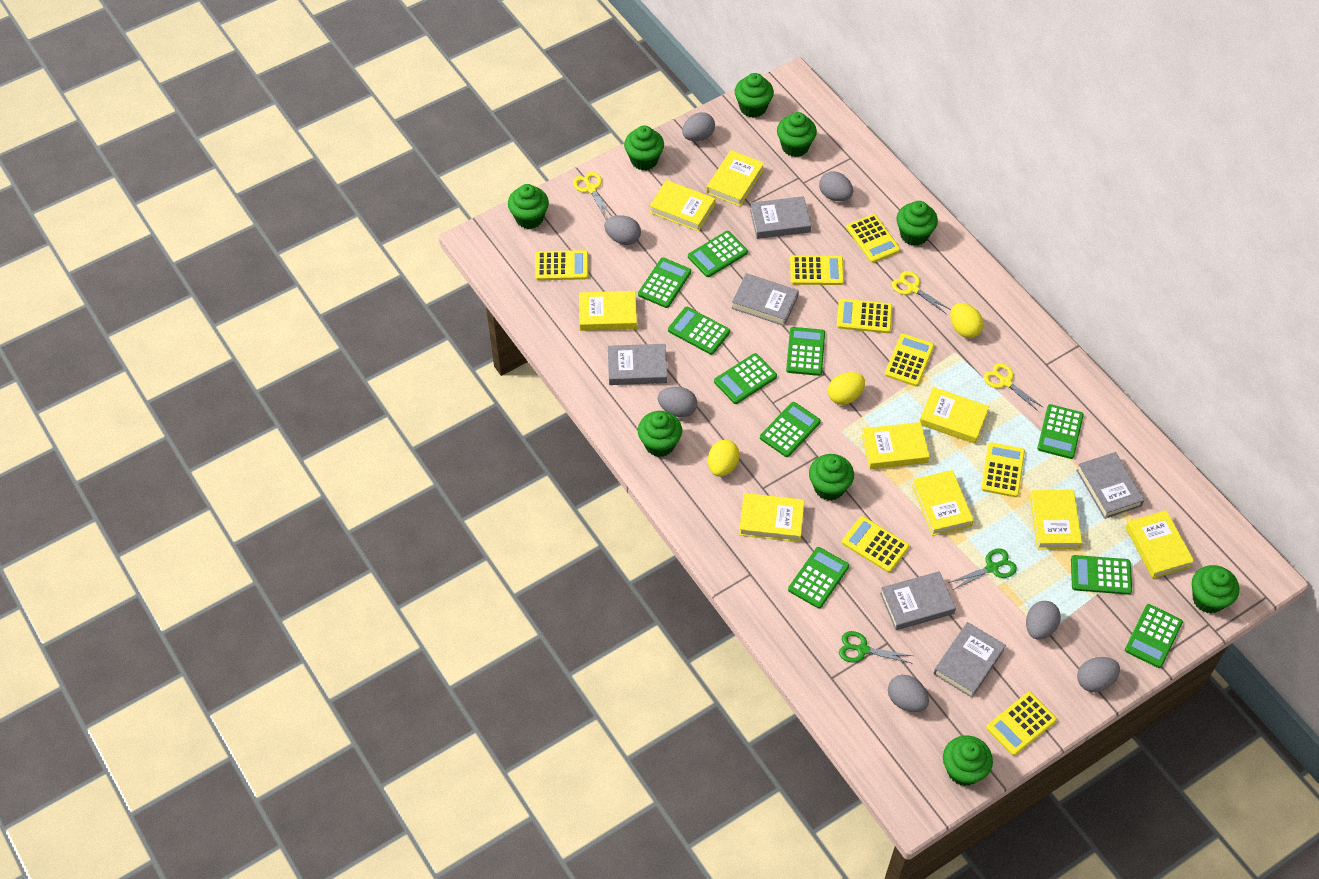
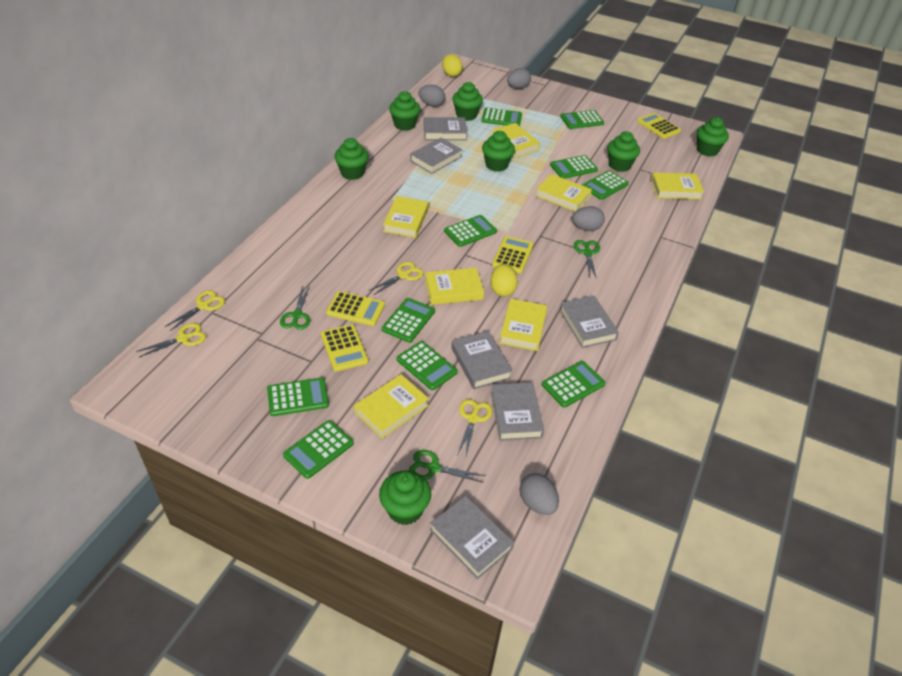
green cupcake: [508,184,549,229] [624,126,664,170] [638,411,682,457] [735,73,774,118] [777,112,817,157] [809,454,854,501] [897,201,938,246] [943,736,993,786] [1192,565,1239,613] = 9 -> [334,138,369,180] [379,470,431,525] [389,91,421,131] [452,82,483,121] [482,131,515,172] [607,131,640,172] [697,117,729,157] = 7
green scissors: [839,631,913,663] [948,548,1017,590] = 2 -> [280,285,310,330] [409,450,485,483] [574,240,600,279] = 3
grey egg: [604,215,641,245] [658,387,697,417] [682,112,715,141] [819,171,853,201] [888,675,929,712] [1026,601,1061,640] [1077,657,1120,692] = 7 -> [418,85,445,107] [507,68,531,89] [520,473,559,515] [572,206,605,231] = 4
yellow book: [579,291,637,331] [650,180,715,232] [707,150,764,207] [739,493,805,542] [862,422,930,469] [912,470,974,536] [920,387,989,444] [1030,490,1082,549] [1125,510,1194,579] = 9 -> [354,374,429,438] [383,196,429,238] [425,268,484,305] [492,123,540,158] [499,298,547,351] [536,174,592,212] [651,173,704,199] = 7
yellow calculator: [535,250,588,280] [790,255,844,285] [837,299,892,333] [842,516,909,573] [846,214,900,263] [885,334,934,386] [981,442,1025,497] [986,692,1057,756] = 8 -> [321,324,368,372] [326,291,385,326] [492,236,533,274] [637,113,681,139] = 4
yellow egg: [708,440,740,477] [828,372,865,405] [950,303,984,338] = 3 -> [442,54,463,77] [490,264,518,297] = 2
yellow scissors: [573,172,612,219] [892,271,951,314] [984,363,1044,412] = 3 -> [136,323,206,357] [165,290,225,331] [369,262,423,295] [457,399,492,456] = 4

